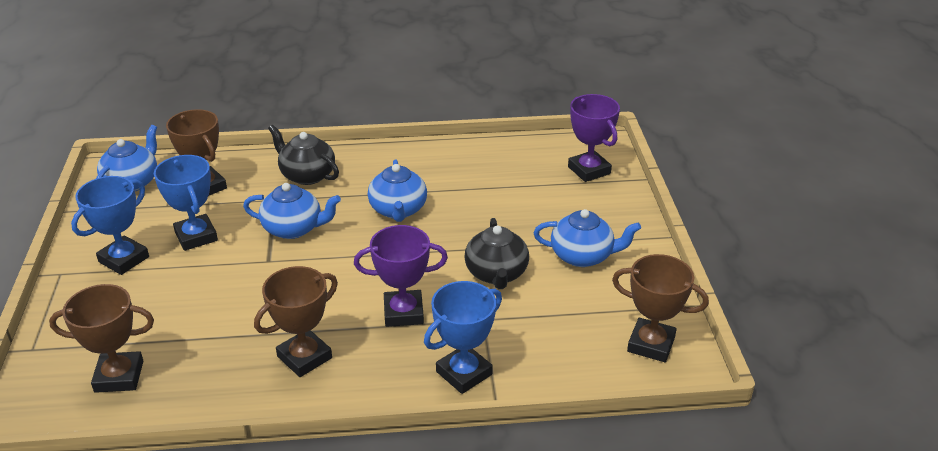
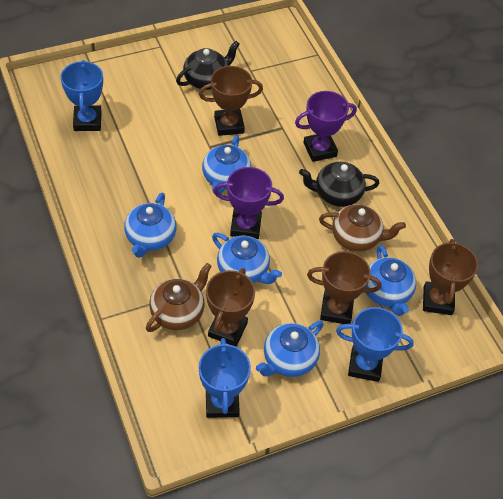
blue teapot: [96,125,157,191] [243,183,341,239] [368,160,427,222] [534,209,641,267] = 4 -> [124,193,177,258] [202,136,251,194] [212,233,282,284] [256,321,323,377] [366,245,416,316] = 5
brown teapot: none = 0 -> [146,263,211,332] [319,204,406,252] = 2

